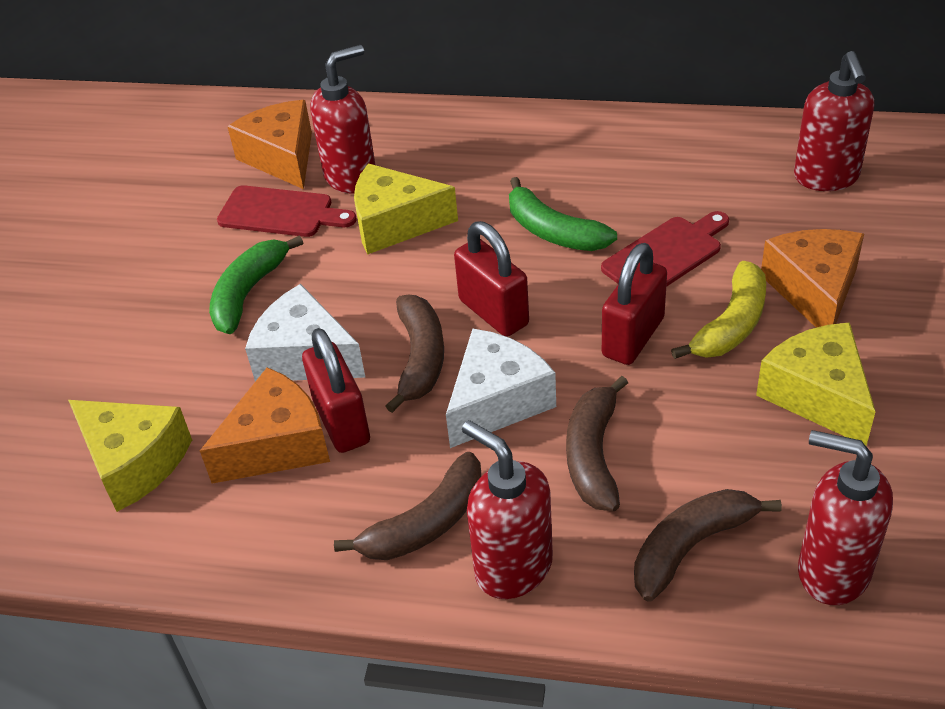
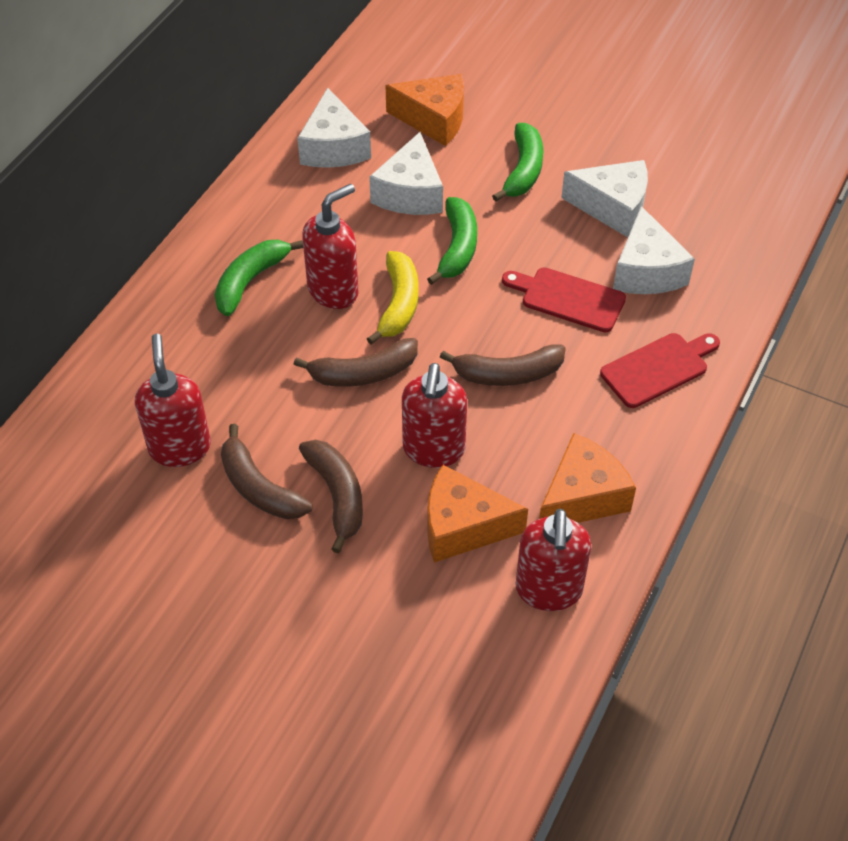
green banana: [209,235,303,334] [509,177,617,251] = 2 -> [214,240,303,316] [427,197,477,285] [492,123,543,202] = 3
red padlock: [302,328,370,453] [454,221,529,337] [602,243,667,365] = 3 -> none = 0
white cheese: [245,284,366,381] [446,329,556,448] = 2 -> [297,88,371,168] [369,132,443,215] [561,160,648,237] [613,206,695,294] = 4
yellow cheese: [68,400,192,512] [354,163,458,255] [756,322,876,446] = 3 -> none = 0

